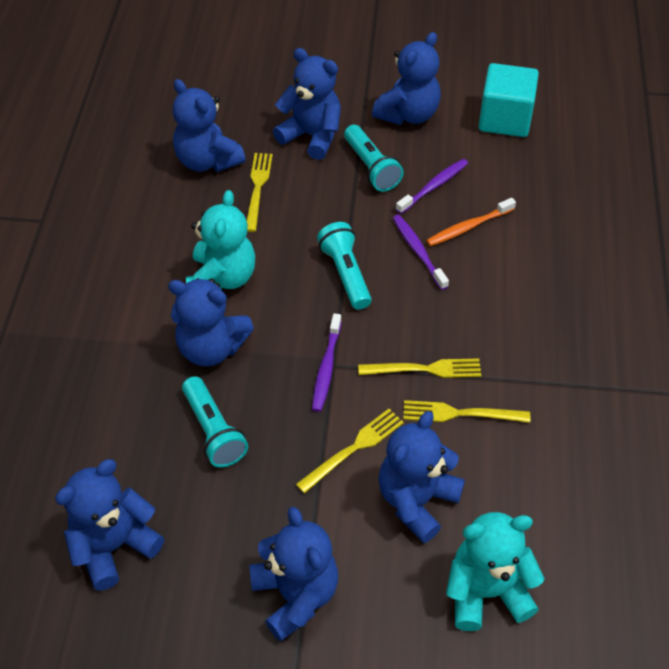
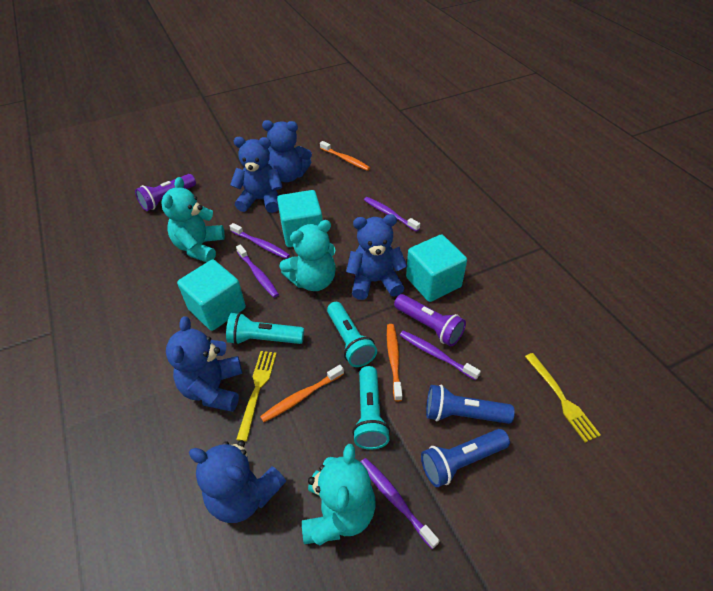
blue flashlight: none = 0 -> [421,429,510,487] [426,385,515,424] = 2
blue teddy bear: [55,459,164,591] [168,278,254,366] [172,79,246,172] [249,507,338,642] [273,48,341,160] [372,32,441,125] [378,411,465,543] = 7 -> [166,316,242,412] [189,440,286,523] [230,137,282,213] [262,120,312,182] [346,214,407,300] = 5
orange toothbrush: [426,198,516,246] = 1 -> [260,365,344,422] [320,141,370,171] [387,324,402,402] = 3
purple flashlight: none = 0 -> [135,174,196,211] [394,294,466,347] = 2
purple toothbrush: [312,313,342,412] [393,215,449,290] [396,159,468,214] = 3 -> [230,223,290,259] [236,245,279,298] [361,458,440,549] [364,197,420,232] [400,331,481,380] = 5
turquoise cube: [479,63,539,137] = 1 -> [177,259,246,331] [277,190,323,247] [406,234,467,302] = 3
turquoise teddy bear: [186,190,255,290] [446,512,545,631] = 2 -> [161,177,225,262] [279,220,336,291] [302,444,376,545] = 3
yellow fork: [246,153,273,232] [296,409,404,493] [358,358,481,378] [403,400,530,423] = 4 -> [236,351,277,442] [525,353,601,443] = 2

